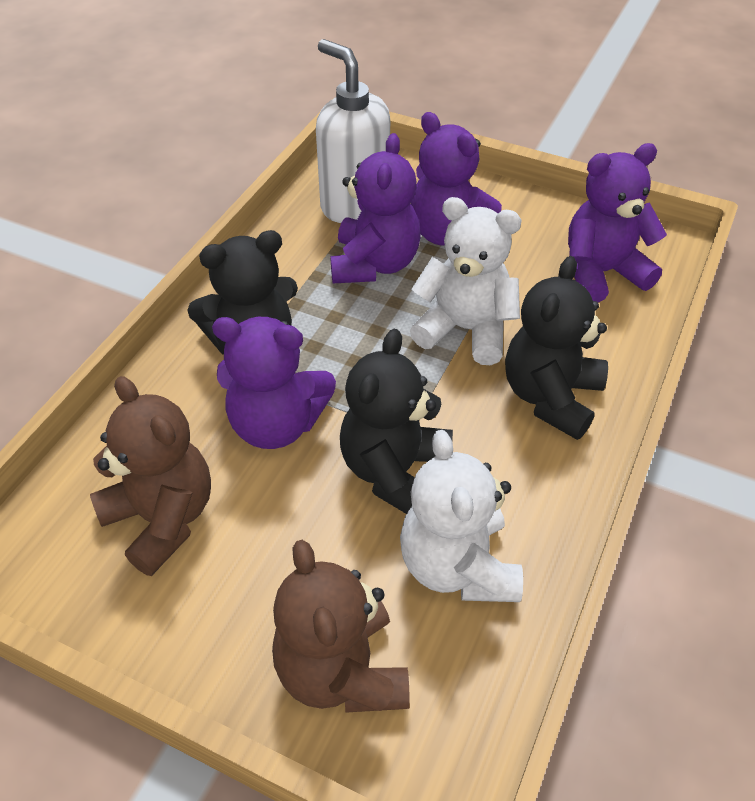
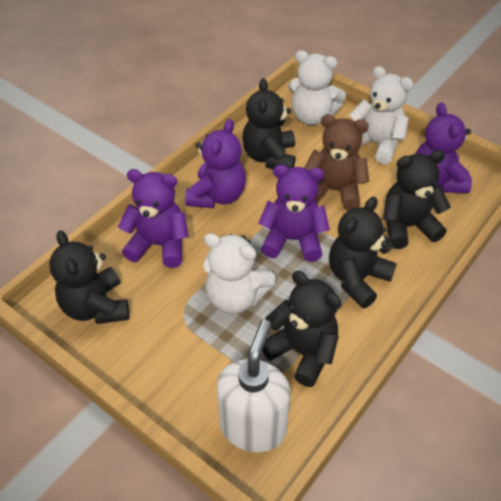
black teddy bear: [187,230,298,354] [340,329,453,514] [505,256,608,440] = 3 -> [49,230,129,324] [242,78,296,169] [262,271,341,387] [329,197,397,309] [383,150,451,249] = 5
brown teddy bear: [90,376,211,576] [272,540,410,713] = 2 -> [304,114,369,211] = 1
white teddy bear: [400,430,523,602] [410,197,522,365] = 2 -> [203,233,275,314] [288,50,346,125] [349,66,413,164] = 3

